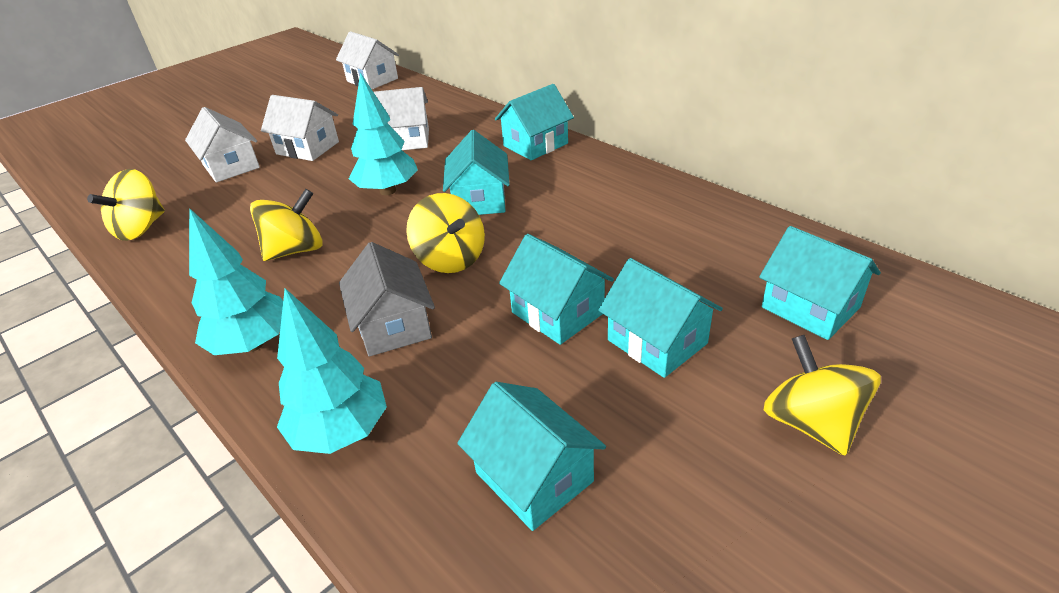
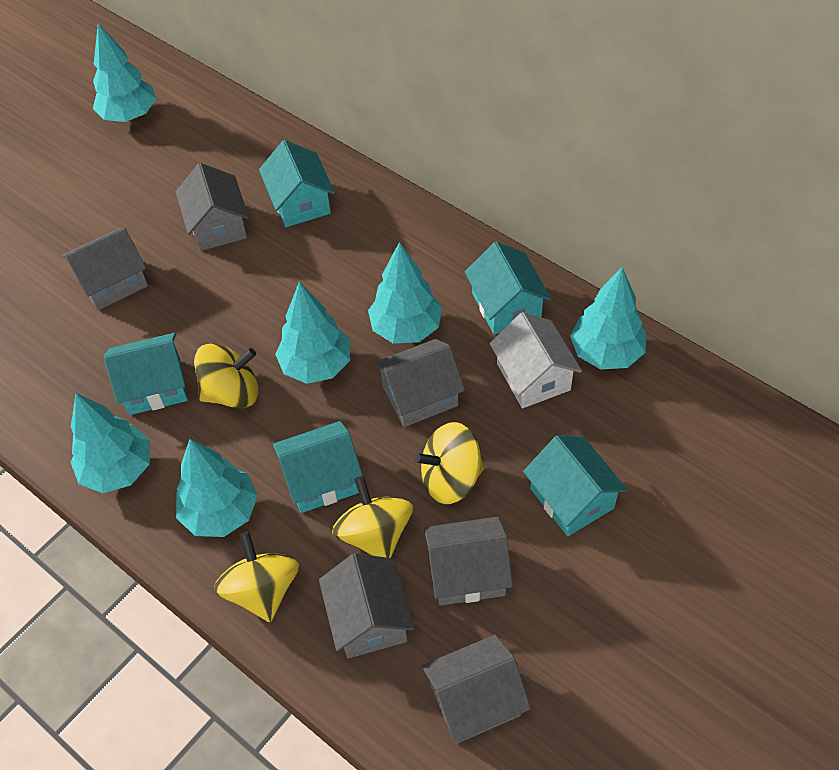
grey house: [339,242,435,357] = 1 -> [63,227,148,310] [176,163,249,251] [319,553,415,658] [374,339,465,427] [422,635,531,744] [424,517,513,606] = 6
turquoise house: [443,130,510,215] [457,382,606,531] [495,84,574,160] [499,234,614,345] [598,258,723,378] [759,226,881,340] = 6 -> [104,333,188,415] [259,140,335,227] [273,421,363,513] [465,242,551,335] [523,435,628,536] = 5
turquoise tree: [189,208,283,355] [277,288,387,454] [349,73,418,195] = 3 -> [71,393,150,493] [93,23,156,122] [176,439,258,537] [275,282,350,384] [368,242,442,344] [570,267,646,369] = 6
white house: [185,107,260,183] [261,95,339,161] [336,31,399,89] [374,87,429,150] = 4 -> [490,312,582,408] = 1

